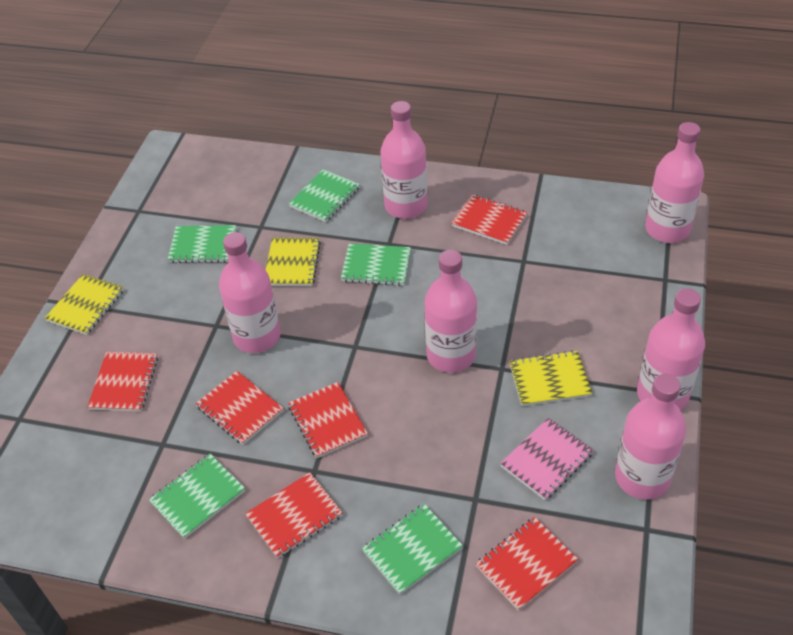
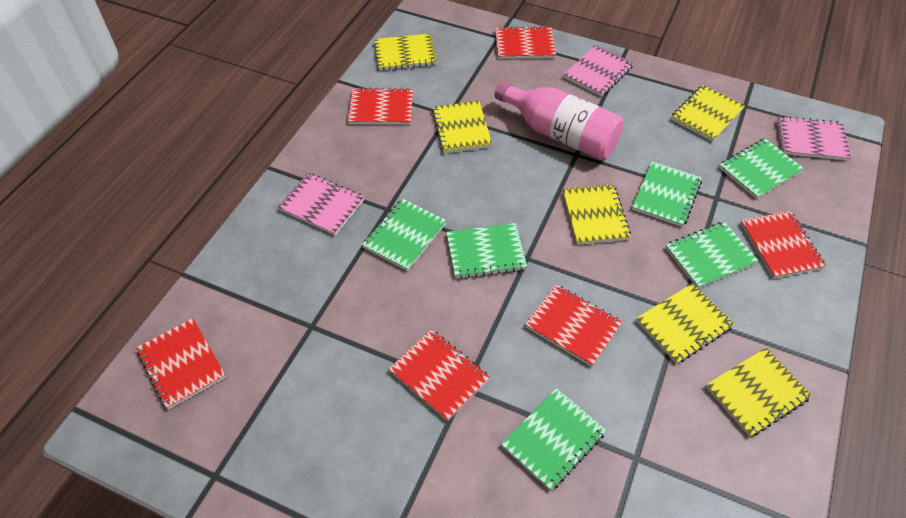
green notebook: [149,454,245,539] [168,225,236,263] [288,169,360,222] [341,243,411,286] [362,504,463,595] = 5 -> [362,199,447,271] [446,223,527,279] [501,388,606,491] [632,161,702,227] [665,222,759,288] [719,138,804,199] = 6
pink bottle: [219,232,281,353] [380,101,427,219] [424,250,477,373] [615,374,686,499] [637,288,705,410] [645,122,704,243] = 6 -> [495,81,623,160] = 1
pink notebook: [500,418,594,500] = 1 -> [278,173,364,235] [563,45,634,97] [777,116,851,161] = 3
yellow notebook: [44,274,124,335] [266,238,321,286] [509,350,593,406] = 3 -> [374,34,437,70] [432,101,492,153] [563,184,631,245] [636,283,735,364] [671,85,745,142] [706,348,812,437] = 6

